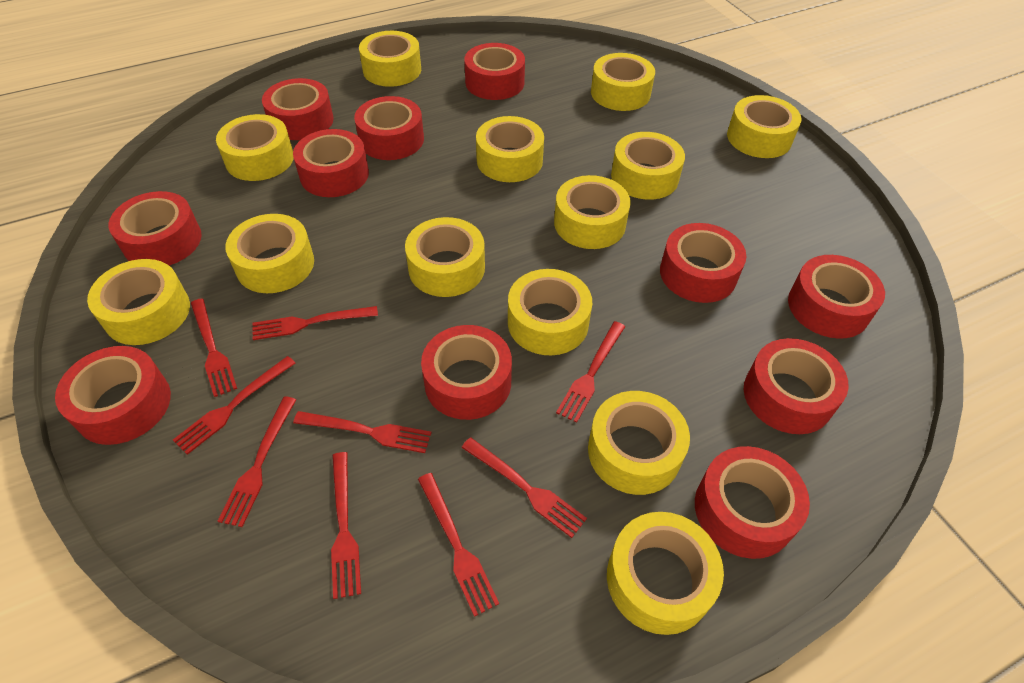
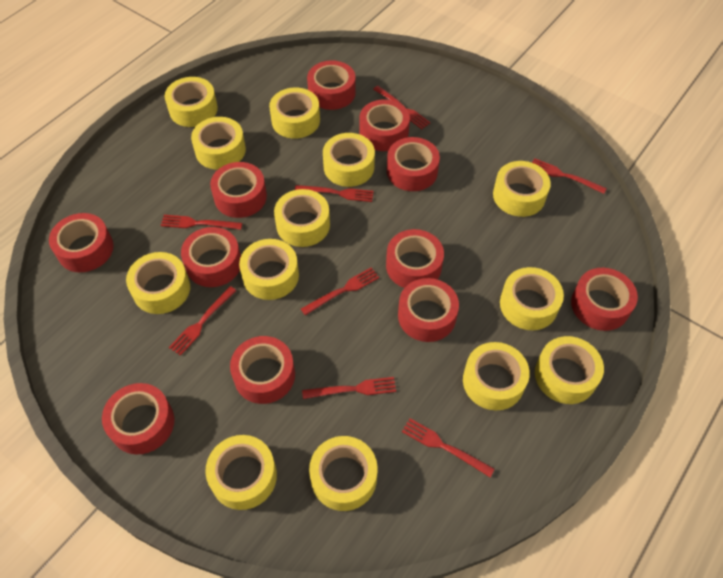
red fork: [173,356,296,455] [191,298,237,397] [218,397,296,527] [252,306,378,340] [293,411,431,453] [331,452,361,599] [418,473,499,617] [461,437,587,538] [556,321,625,423] = 9 -> [161,215,242,230] [169,286,237,356] [295,185,374,202] [301,267,379,315] [302,377,396,399] [373,86,431,129] [402,418,494,477] [532,158,607,194] = 8

